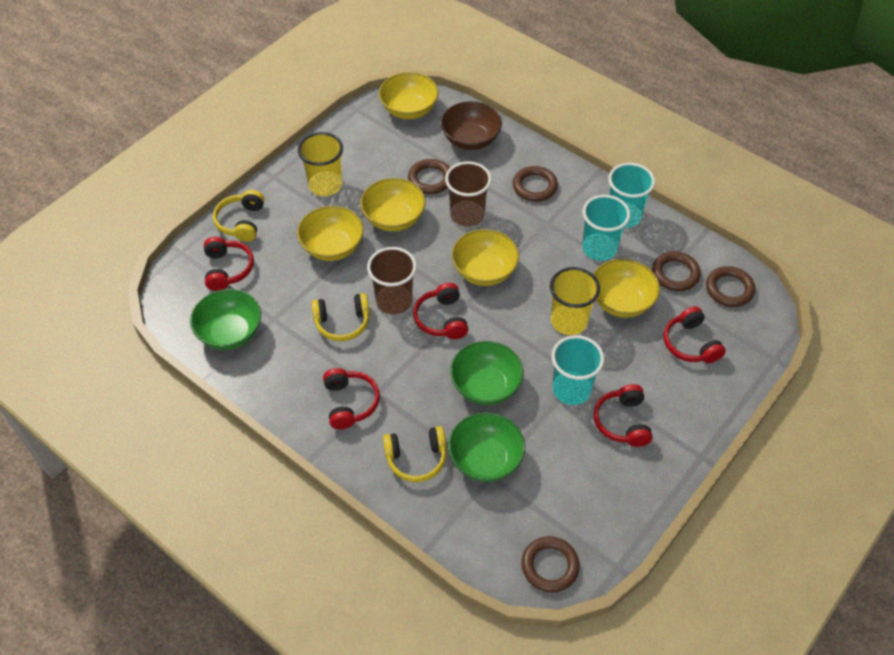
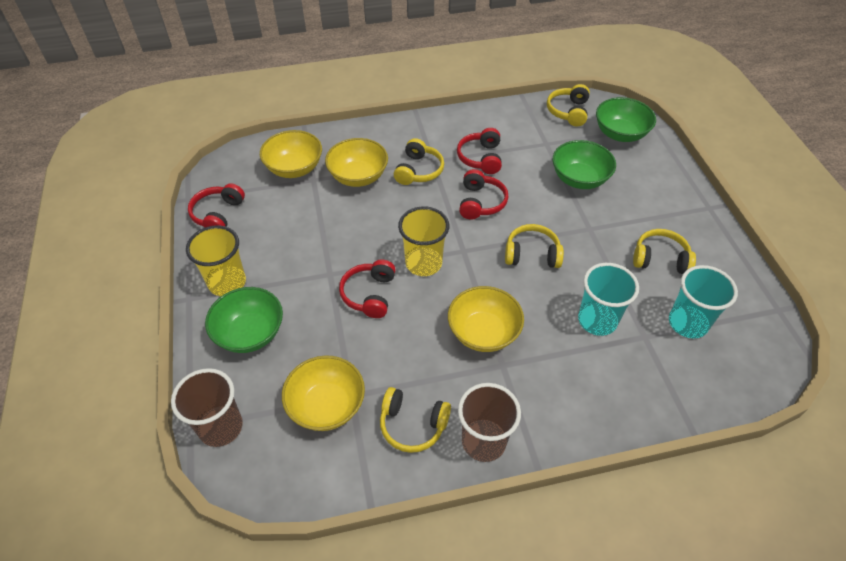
brown bowl: [441,101,502,150] = 1 -> none = 0
brown ring: [408,159,450,194] [513,166,558,202] [521,536,580,593] [652,251,701,291] [706,266,755,307] = 5 -> none = 0
red headphones: [204,237,254,291] [323,368,380,429] [413,283,468,339] [594,384,653,447] [664,306,726,363] = 5 -> [188,183,245,227] [339,260,396,318] [457,128,502,174] [459,169,508,220] = 4
turquoise cup: [551,335,604,405] [582,195,630,261] [608,163,655,228] = 3 -> [578,263,639,336] [669,265,738,338] = 2
yellow bowl: [297,206,364,261] [360,178,426,231] [379,72,439,119] [452,229,519,286] [593,259,660,318] = 5 -> [260,130,322,178] [282,355,365,431] [325,138,388,187] [448,286,524,352] = 4
yellow headphones: [213,190,264,242] [311,293,370,341] [383,426,446,482] = 3 -> [380,387,451,453] [394,138,444,185] [505,224,564,268] [547,84,590,127] [633,229,696,274] = 5

